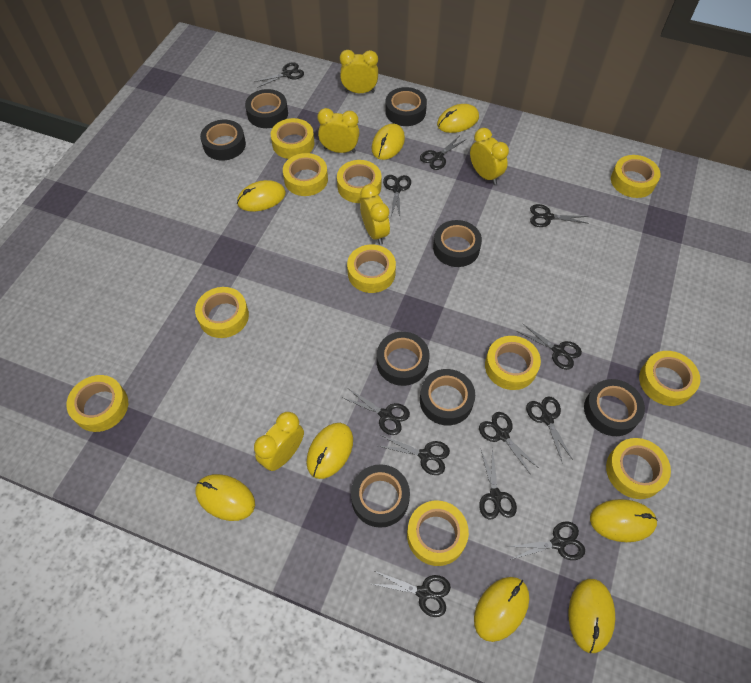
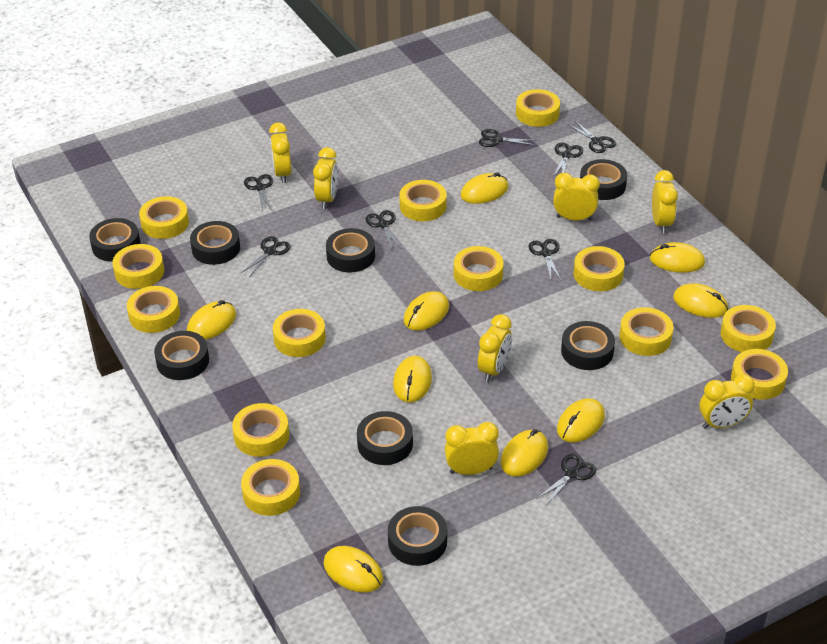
black scissors: [254,62,304,88] [343,389,410,435] [372,571,451,617] [379,435,450,475] [383,175,411,216] [420,136,467,170] [479,412,540,475] [479,448,517,520] [506,521,585,560] [517,323,582,370] [526,396,573,464] [530,204,589,227] = 12 -> [241,236,291,276] [244,174,273,212] [366,210,402,250] [479,129,537,147] [528,239,561,280] [536,454,596,504] [553,142,583,176] [568,121,616,153] = 8
yellow clock: [254,412,304,471] [318,108,359,153] [340,50,378,93] [360,184,390,245] [470,128,509,185] = 5 -> [269,122,291,183] [313,147,338,209] [445,422,499,475] [478,314,512,382] [553,173,600,220] [652,170,678,233] [699,374,755,429] = 7
yellow mouse: [196,474,255,521] [237,180,286,212] [306,423,353,479] [372,124,405,160] [437,104,479,133] [474,577,529,642] [569,579,615,653] [590,499,658,542] = 8 -> [187,300,236,340] [324,546,383,592] [393,356,432,402] [404,291,449,331] [461,172,508,204] [501,429,548,477] [557,398,605,443] [650,242,705,273] [673,283,728,318] = 9
yellow tape: [67,375,128,432] [195,287,249,338] [271,118,315,159] [283,153,328,196] [337,160,381,203] [347,244,396,293] [407,501,469,566] [485,336,541,390] [606,438,671,499] [611,155,661,198] [639,351,700,406] = 11 -> [112,244,164,289] [127,286,180,333] [139,196,189,239] [232,403,289,457] [241,459,300,516] [273,309,326,357] [399,180,447,221] [454,246,504,291] [516,89,560,127] [574,246,625,291] [620,307,673,356] [721,305,776,352] [731,349,788,400] = 13

